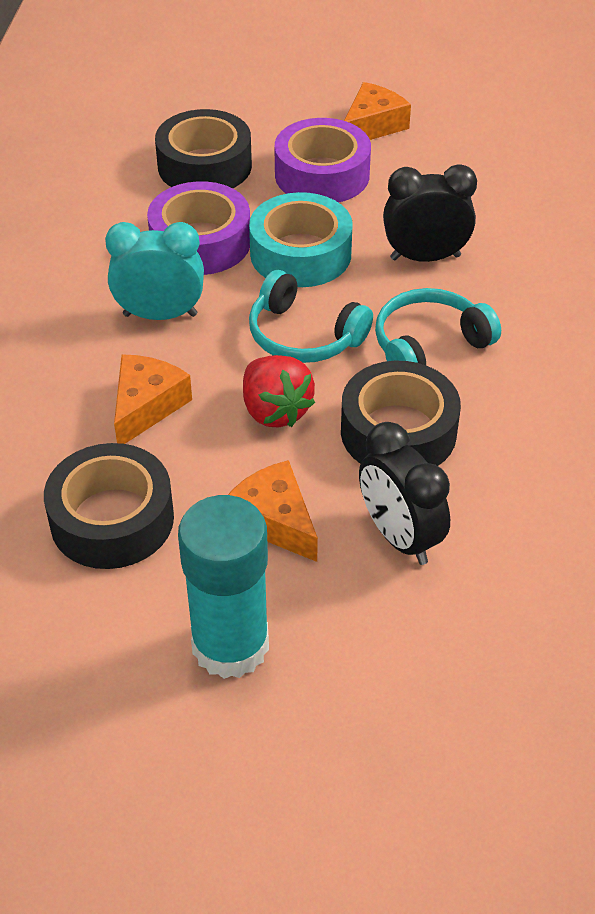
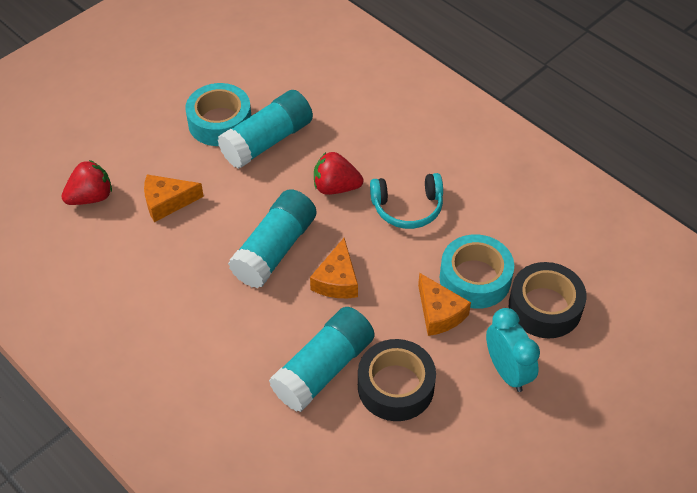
black clock: [359,422,450,565] [383,164,477,262] = 2 -> none = 0
black tape: [44,443,174,569] [155,109,252,188] [341,361,461,466] = 3 -> [358,339,436,421] [509,262,587,338] = 2
purple tape: [147,181,250,275] [274,118,371,203] = 2 -> none = 0
red strawberry: [243,355,315,428] = 1 -> [61,160,112,205] [314,152,363,195] = 2
turquoise glue stick: [178,495,269,679] = 1 -> [218,90,313,169] [228,189,316,288] [269,307,375,412] = 3
turquoise headphones: [249,270,373,363] [375,288,501,365] = 2 -> [370,173,443,229] = 1
turquoise tape: [249,192,353,287] = 1 -> [185,83,252,146] [440,234,514,309] = 2

